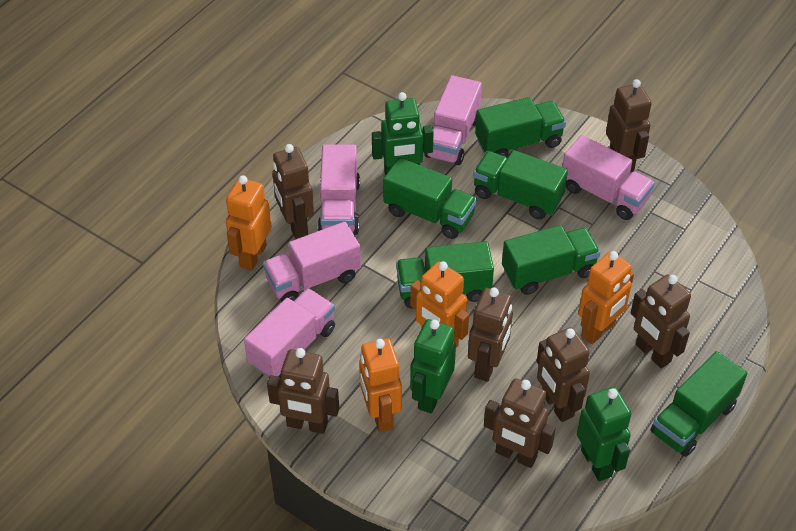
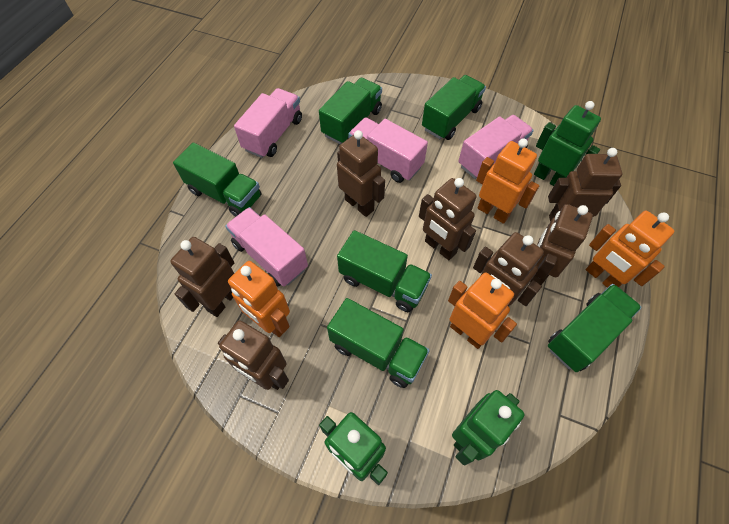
pink truck: [244,288,335,379] [263,222,361,302] [318,145,360,235] [424,75,482,165] [562,135,655,220] = 5 -> [225,207,308,286] [234,88,302,158] [348,117,428,183] [458,115,534,179] = 4

